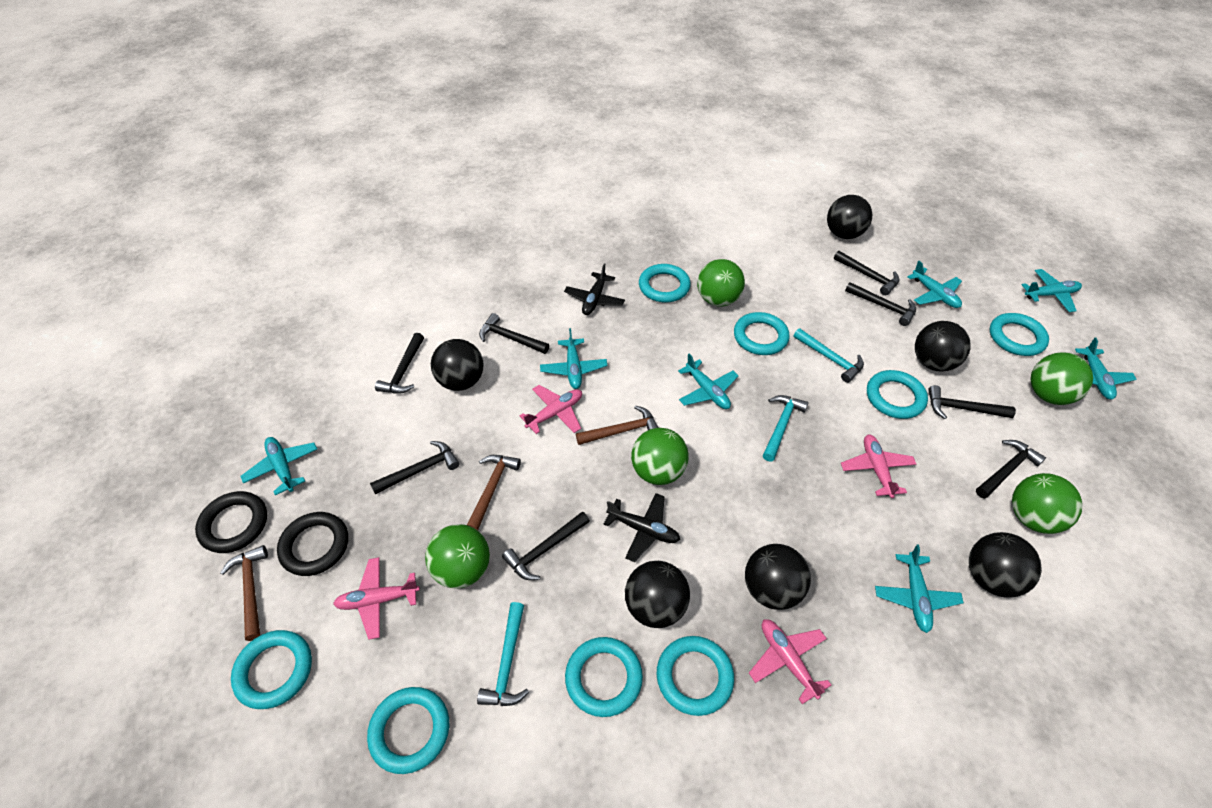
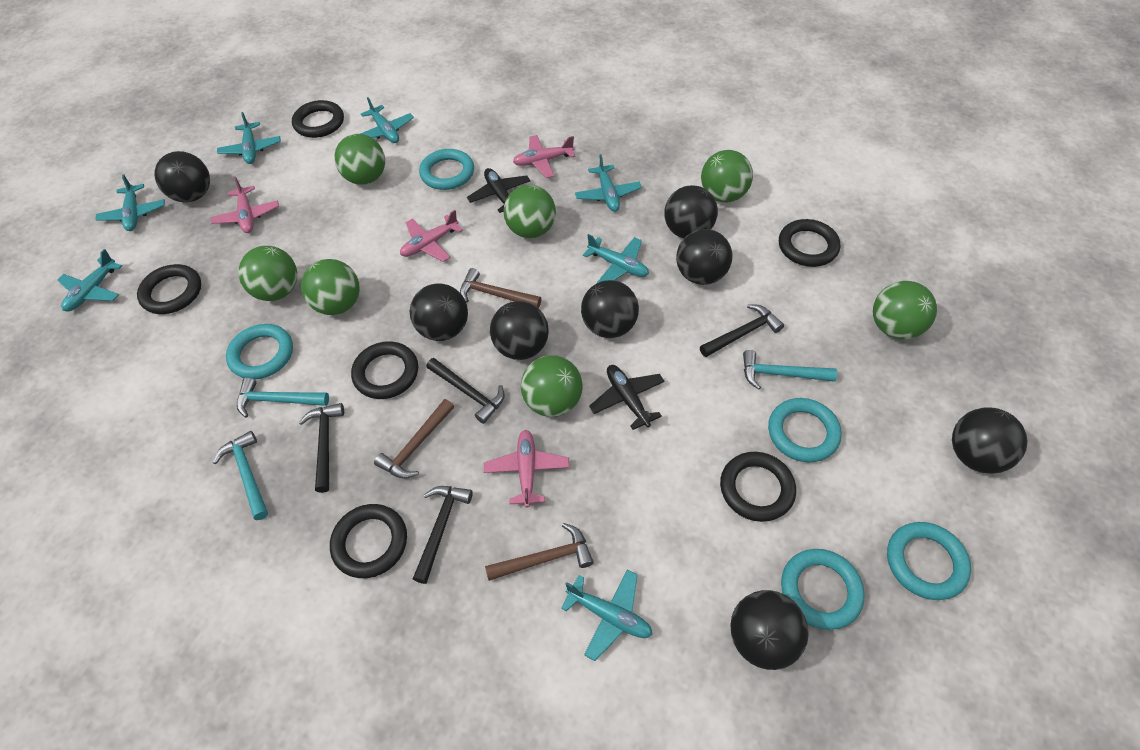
black ball: [431,339,484,391] [625,561,690,628] [745,544,811,610] [827,195,872,239] [915,321,971,372] [969,532,1042,598] = 6 -> [154,151,210,202] [410,284,468,341] [490,301,549,360] [581,280,639,338] [664,185,718,238] [676,229,732,285] [730,590,809,670] [952,408,1027,474] = 8
black hammer: [370,441,459,495] [375,333,424,394] [479,313,549,354] [502,511,590,580] [834,251,900,295] [845,282,916,326] [928,385,1016,419] [976,440,1046,499] = 8 -> [299,403,344,493] [413,486,473,584] [426,358,505,424] [700,304,784,357] = 4
black ring: [195,491,267,553] [277,512,348,576] = 2 -> [137,264,201,314] [292,100,344,138] [330,504,407,578] [351,341,418,399] [720,452,796,522] [779,219,840,267] = 6
green ball: [425,524,490,589] [631,428,689,485] [697,259,745,307] [1012,473,1082,534] [1031,352,1093,405] = 5 -> [238,246,297,301] [301,259,360,315] [334,134,385,185] [504,185,556,238] [521,355,583,417] [701,150,753,203] [873,281,937,340] = 7
turquoise ring: [231,630,312,709] [367,687,449,774] [565,637,643,717] [639,264,691,303] [657,636,734,716] [734,312,790,355] [867,370,928,419] [990,313,1049,356] = 8 -> [226,324,293,380] [419,149,474,190] [768,398,842,462] [781,549,865,630] [887,522,971,600] = 5

